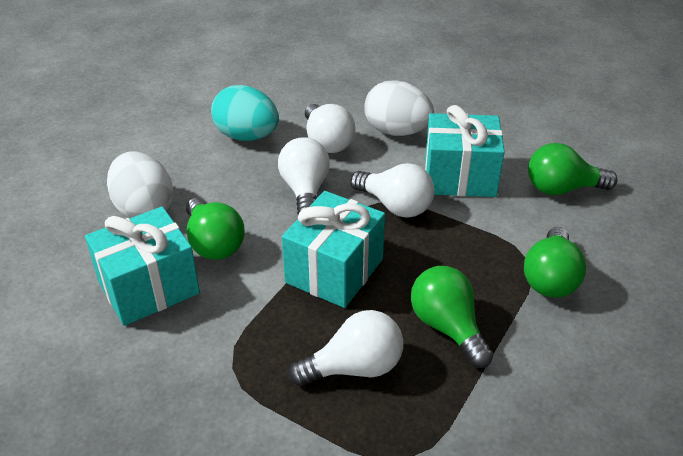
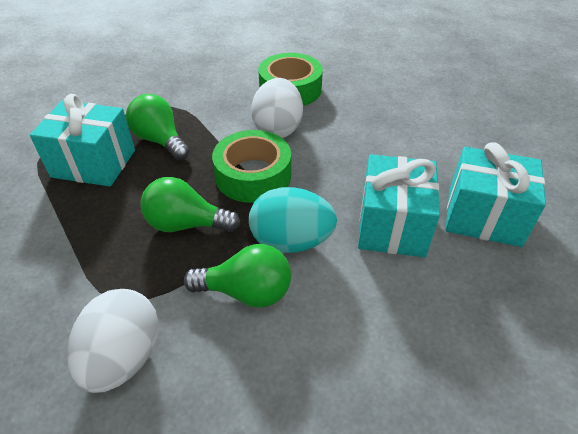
green light bulb: [186,198,245,260] [411,266,493,368] [524,227,586,298] [528,143,618,195] = 4 -> [126,94,190,160] [140,177,240,232] [184,244,291,308] = 3
green tape: none = 0 -> [212,130,291,203] [258,53,323,106] = 2
white light bulb: [278,137,330,214] [289,310,403,386] [305,104,355,153] [350,163,434,217] = 4 -> none = 0

